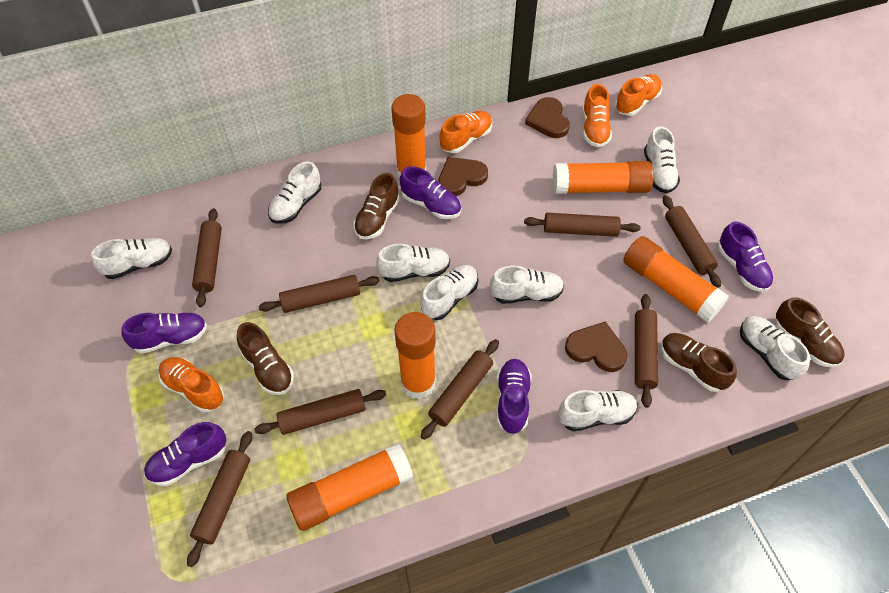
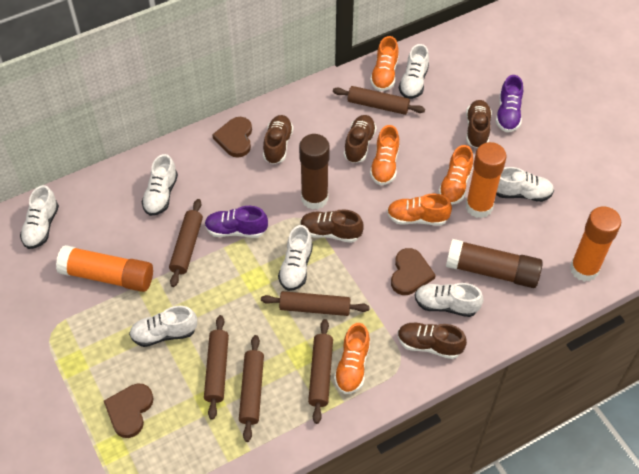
brown glue stick: none = 0 -> [299,134,330,210] [446,239,543,288] = 2
brown rolling pin: [187,431,252,567] [192,208,222,307] [254,389,386,435] [259,275,380,313] [421,339,499,440] [524,213,640,237] [635,294,658,408] [663,195,721,288] = 8 -> [169,199,203,287] [204,315,229,420] [239,335,264,442] [261,291,370,316] [308,319,333,424] [333,86,425,115] = 6
brown shoe: [237,322,294,395] [354,173,400,240] [661,333,737,392] [775,297,844,368] = 4 -> [263,115,293,164] [300,209,364,243] [344,115,376,163] [397,323,467,359] [466,100,492,148] = 5
orange glue stick: [286,443,413,531] [391,94,426,178] [395,312,436,399] [553,161,654,194] [623,236,729,323] = 5 -> [56,245,153,292] [466,142,507,218] [570,206,621,282] = 3
orange shoe: [159,357,224,412] [440,111,492,153] [582,84,612,147] [615,74,662,116] = 4 -> [334,323,370,394] [370,36,399,91] [370,125,399,185] [387,194,452,226] [438,145,473,205] = 5
purple shoe: [122,313,207,354] [144,422,227,486] [400,166,461,219] [497,359,532,434] [718,221,774,292] = 5 -> [205,206,268,238] [496,75,523,132] = 2
white shoe: [91,238,172,279] [268,161,321,224] [376,244,450,282] [421,265,478,320] [490,266,564,304] [558,390,638,431] [644,126,680,193] [740,316,810,380] = 8 -> [20,185,59,249] [129,306,197,347] [141,154,178,216] [278,225,313,291] [399,44,429,99] [415,283,483,317] [496,167,554,202] = 7

